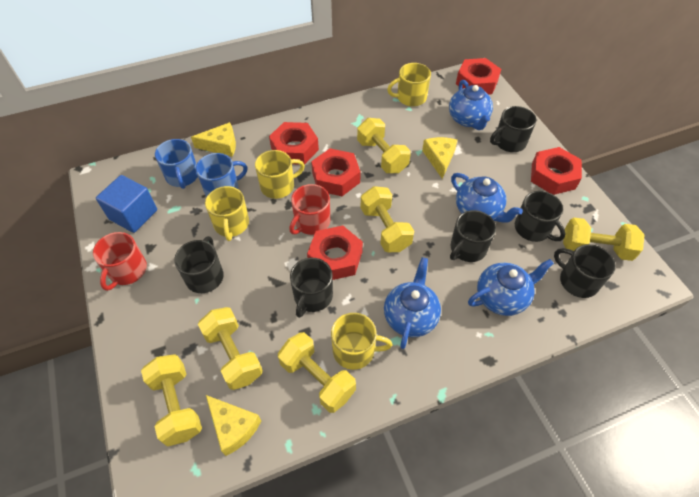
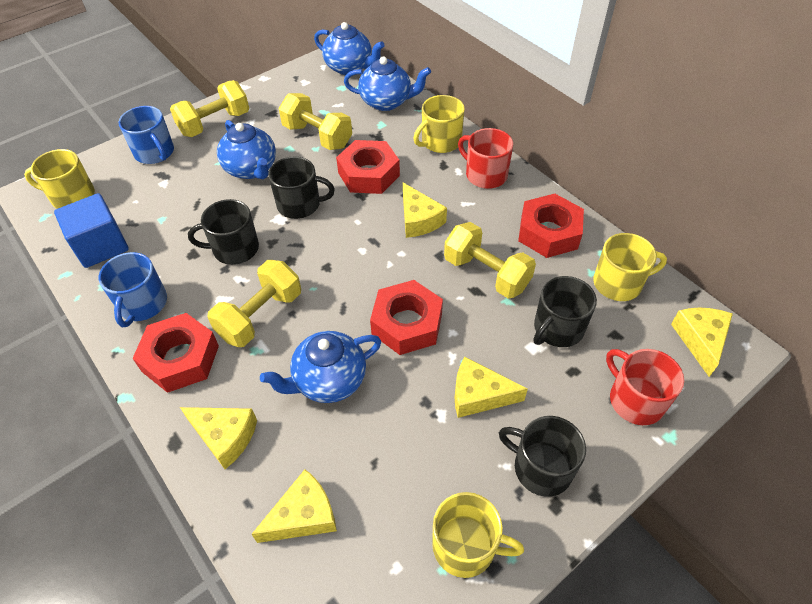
black mug: [174,236,224,293] [290,258,333,318] [450,210,496,262] [490,106,536,152] [515,191,565,242] [554,244,616,298] = 6 -> [188,199,259,265] [268,156,335,219] [499,416,586,497] [534,276,597,347] = 4
red nut: [269,122,319,165] [307,226,363,280] [311,148,361,196] [456,58,501,95] [531,147,582,195] = 5 -> [132,313,219,393] [336,140,400,194] [370,280,443,355] [518,194,584,258] = 4
yellow cheese: [191,122,236,157] [206,395,261,456] [422,137,457,179] = 3 -> [180,407,257,469] [252,469,337,543] [403,183,447,238] [455,357,528,418] [671,308,733,377] = 5
yellow dumbbell: [141,354,202,447] [198,307,263,390] [278,332,356,413] [357,118,411,173] [360,186,414,252] [563,217,645,261] = 6 -> [170,80,249,137] [208,260,301,347] [278,93,352,150] [444,222,536,298] = 4

